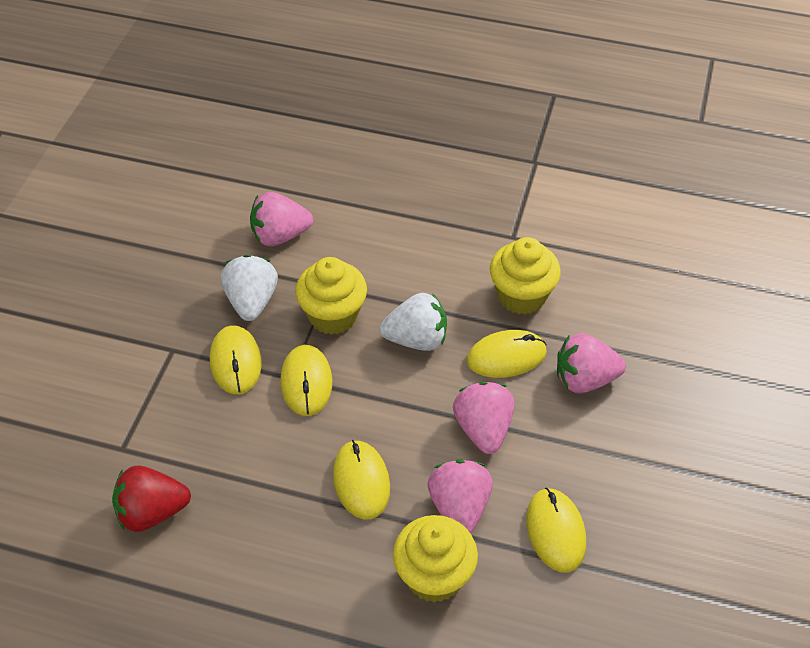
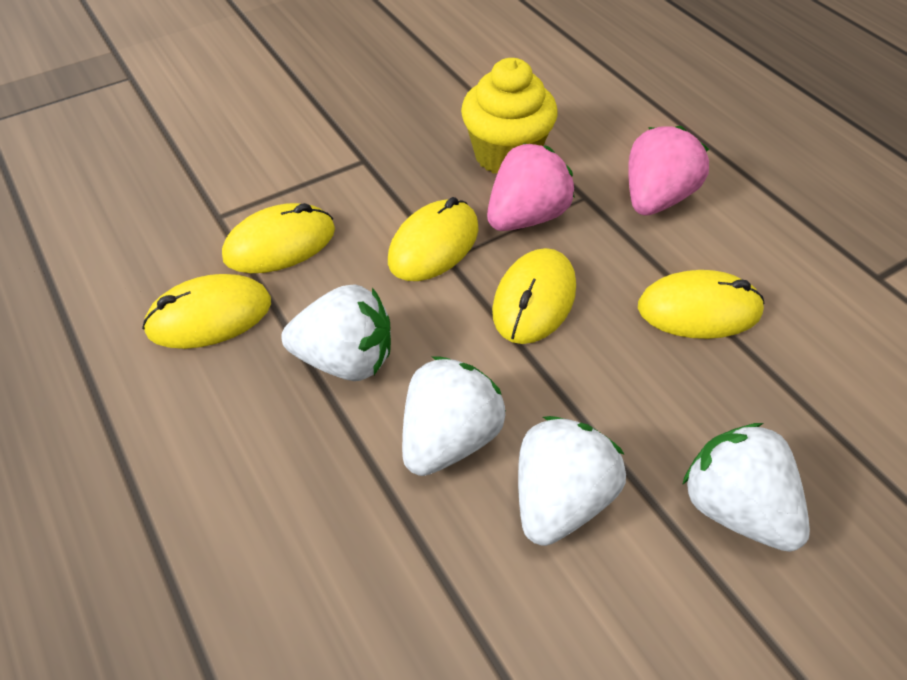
pink strawberry: [250,192,313,246] [427,459,493,534] [453,382,514,454] [557,333,626,393] = 4 -> [487,143,575,231] [628,126,709,215] = 2
red strawberry: [112,465,191,532] = 1 -> none = 0
white strawberry: [221,255,278,321] [379,293,447,351] = 2 -> [281,284,391,381] [402,356,506,476] [518,416,626,546] [682,423,810,552] = 4
yellow cupcake: [295,257,367,335] [393,515,478,603] [490,237,561,315] = 3 -> [461,58,558,174] = 1

